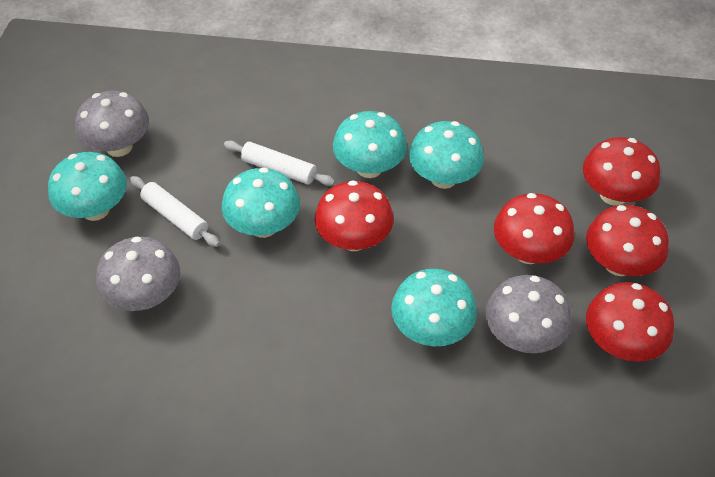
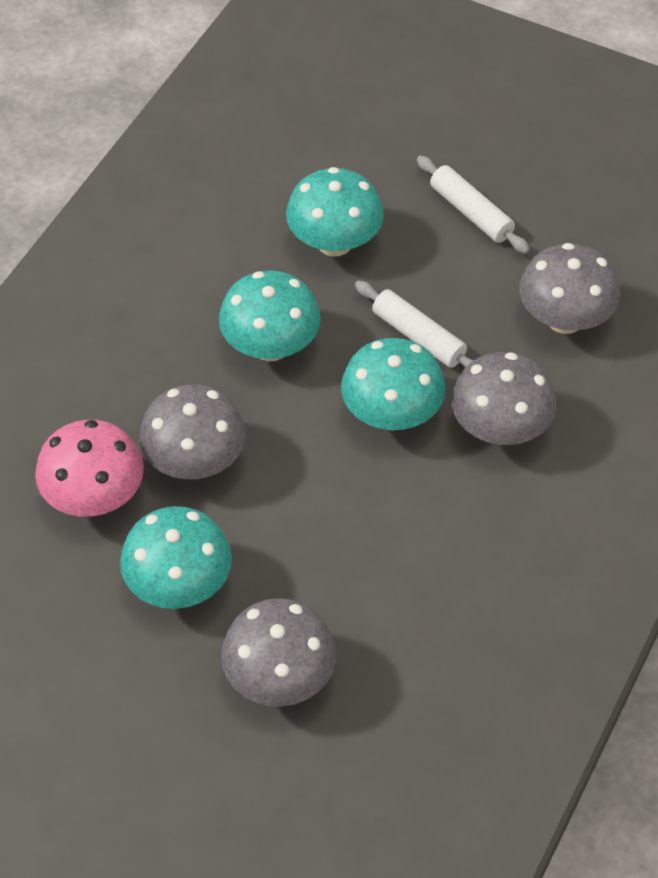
grey mushroom: [75,91,149,157] [96,237,180,311] [486,275,572,353] = 3 -> [139,384,246,479] [221,598,336,707] [451,352,556,445] [519,243,620,334] = 4
pink mushroom: none = 0 -> [35,420,144,517] = 1
red mushroom: [315,180,394,251] [494,193,574,264] [583,137,660,206] [586,205,669,276] [586,282,674,362] = 5 -> none = 0
turquoise mushroom: [48,152,127,221] [222,167,300,238] [333,111,407,178] [391,269,477,346] [409,121,484,189] = 5 -> [120,506,232,609] [219,270,321,361] [286,167,384,257] [341,338,446,431] = 4

